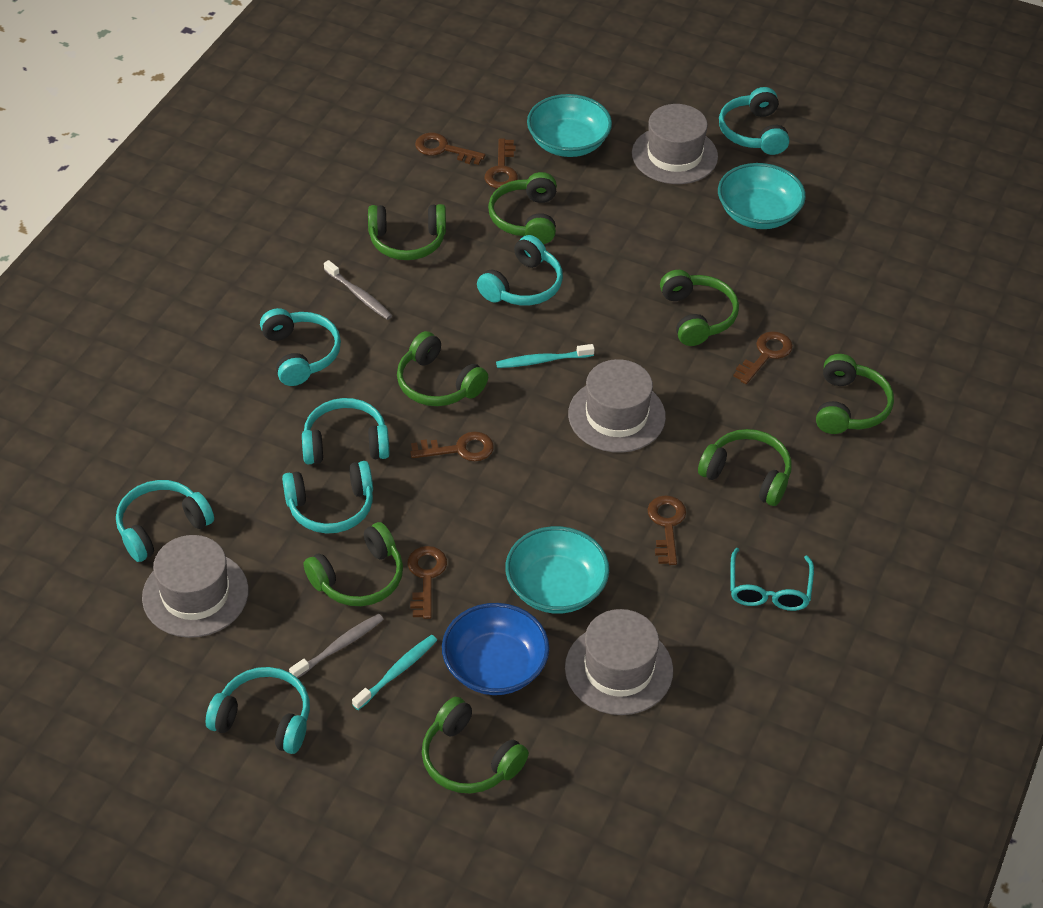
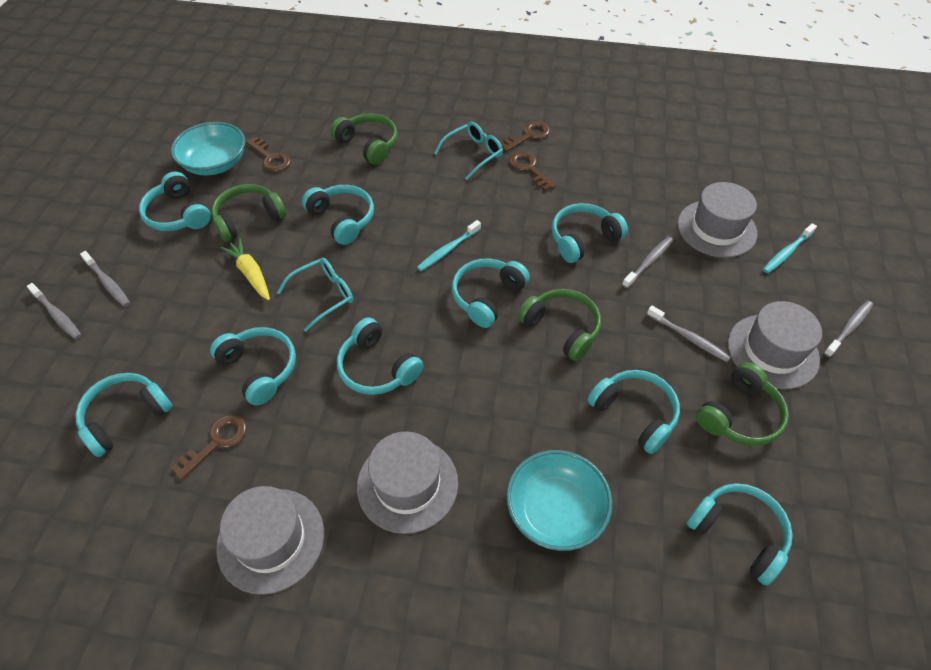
blue bowl: [442,603,550,695] = 1 -> none = 0
brown key: [408,546,447,619] [410,432,494,461] [415,133,485,165] [485,138,518,189] [648,495,686,565] [733,331,793,384] = 6 -> [171,415,247,480] [246,137,291,172] [501,121,550,152] [510,151,556,191] = 4
green headphones: [304,522,403,606] [368,204,446,260] [397,331,488,406] [422,697,529,793] [488,172,557,244] [660,270,739,346] [698,429,792,506] [816,354,894,434] = 8 -> [211,184,286,242] [330,113,398,165] [517,289,601,361] [696,362,789,446] = 4
grey toothbrush: [289,614,384,678] [324,260,393,320] = 2 -> [27,283,81,339] [80,251,130,307] [622,236,673,288] [647,305,731,362] [824,301,873,357] = 5
turquoise bowl: [505,526,609,614] [527,94,612,157] [718,163,806,229] = 3 -> [171,122,245,176] [506,450,612,551] = 2
turquoise glasses: [730,548,814,611] = 1 -> [277,258,353,332] [434,122,503,180] = 2
turquoise headphones: [116,480,214,562] [206,667,310,754] [260,308,341,386] [282,461,373,534] [302,398,390,464] [477,235,563,306] [719,87,789,155] = 7 -> [75,373,173,457] [139,172,211,231] [210,327,296,405] [302,185,374,245] [337,317,423,395] [452,258,530,328] [552,203,628,263] [587,370,680,454] [686,483,793,586] = 9
yellow carrot: none = 0 -> [220,238,270,300] = 1

